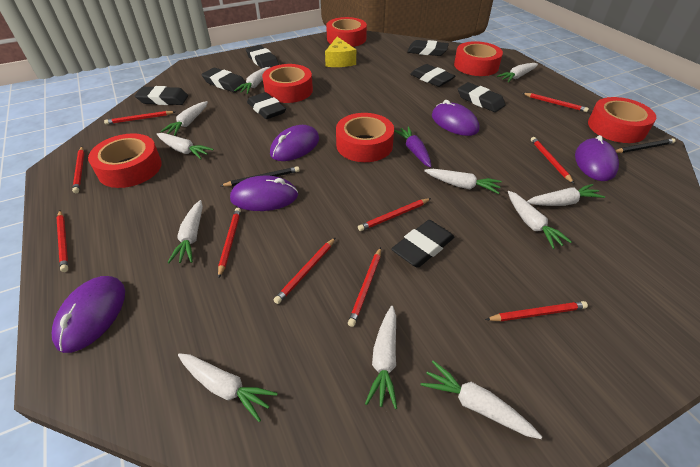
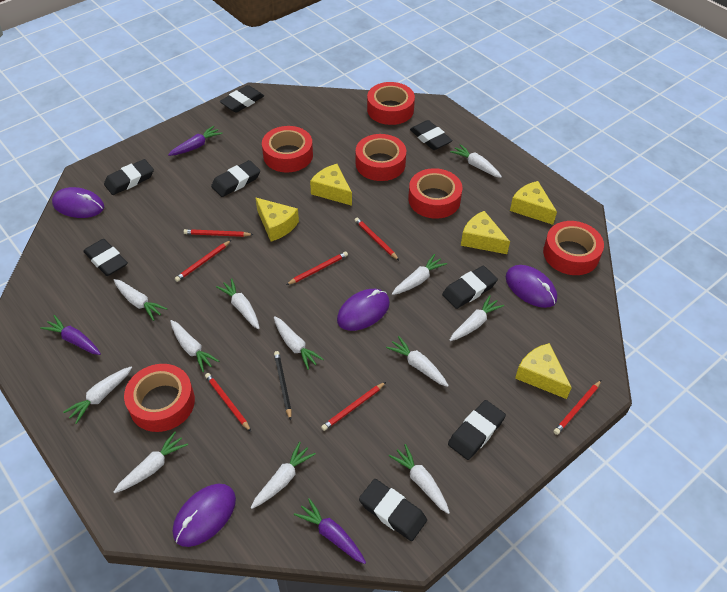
black pencil: [221,166,300,186] [615,138,676,153] = 2 -> [274,351,292,420] = 1
purple carrot: [394,126,432,168] = 1 -> [40,315,101,355] [168,126,222,156] [294,498,366,564] = 3
purple mouse: [52,276,125,353] [230,176,298,211] [270,125,319,161] [432,100,479,136] [575,135,619,181] = 5 -> [52,187,104,218] [173,484,236,547] [337,289,390,331] [506,265,557,308] = 4
red pencil: [56,210,68,272] [72,147,84,193] [104,111,175,125] [218,208,241,278] [273,237,336,304] [348,247,381,327] [358,198,431,231] [485,301,588,322] [523,93,589,112] [531,137,574,183] = 10 -> [175,240,231,282] [184,229,253,237] [205,373,251,431] [286,252,348,285] [321,382,386,431] [355,218,399,260] [554,380,601,435] = 7
white carrot: [157,133,214,159] [160,101,208,136] [168,200,203,263] [178,353,278,422] [234,67,271,94] [365,306,397,409] [421,360,542,439] [424,169,502,194] [497,63,538,82] [508,191,572,249] [527,184,605,206] = 11 -> [63,367,132,424] [114,279,167,321] [114,431,188,493] [170,320,219,372] [216,278,260,329] [251,442,316,509] [274,316,324,370] [386,336,449,387] [389,444,450,514] [392,254,447,295] [449,295,504,341] [450,144,502,178] = 12
yellow cheese: [325,37,356,67] = 1 -> [255,197,299,242] [310,164,352,206] [461,211,510,254] [510,181,557,225] [515,343,572,399] = 5

